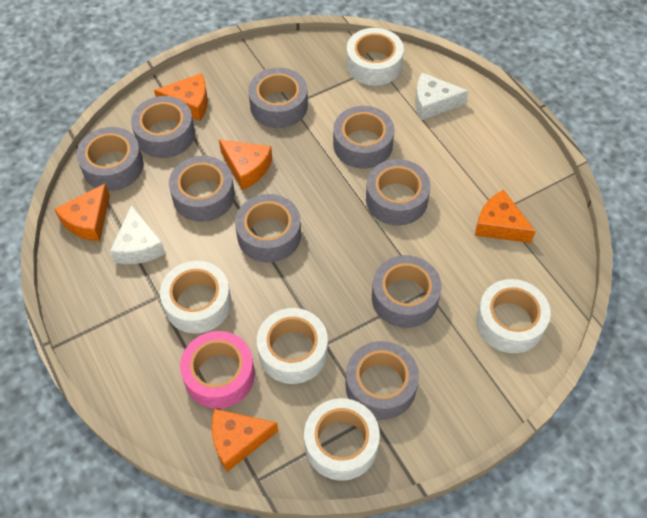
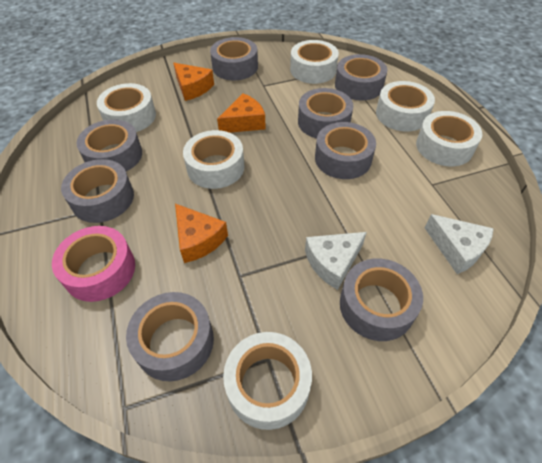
grey tape: [76,127,144,191] [131,96,195,158] [169,156,235,222] [235,194,301,263] [248,68,308,128] [333,106,394,169] [346,341,419,420] [366,159,431,225] [372,255,442,328] = 9 -> [61,159,134,223] [76,119,142,171] [126,292,214,381] [210,37,258,80] [298,88,353,139] [315,122,376,179] [335,54,387,101] [340,258,423,341] = 8
orange cheese: [54,184,110,242] [154,73,208,121] [212,409,278,472] [219,139,272,190] [475,190,536,243] = 5 -> [173,63,214,101] [175,204,228,263] [217,93,266,133] = 3
white tape: [160,261,232,334] [257,308,328,384] [304,398,380,481] [346,28,404,86] [476,279,551,353] = 5 -> [97,83,156,132] [183,130,245,189] [223,332,312,430] [290,40,339,84] [376,81,435,132] [416,111,483,166] = 6

